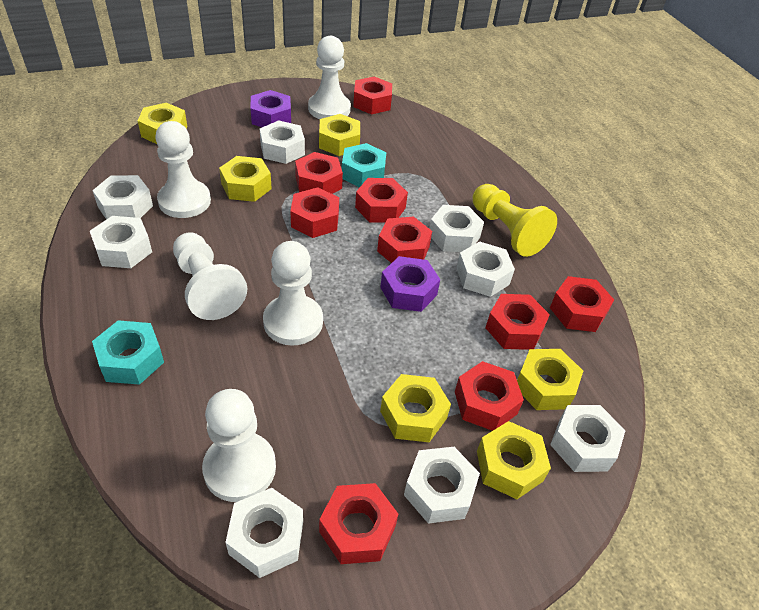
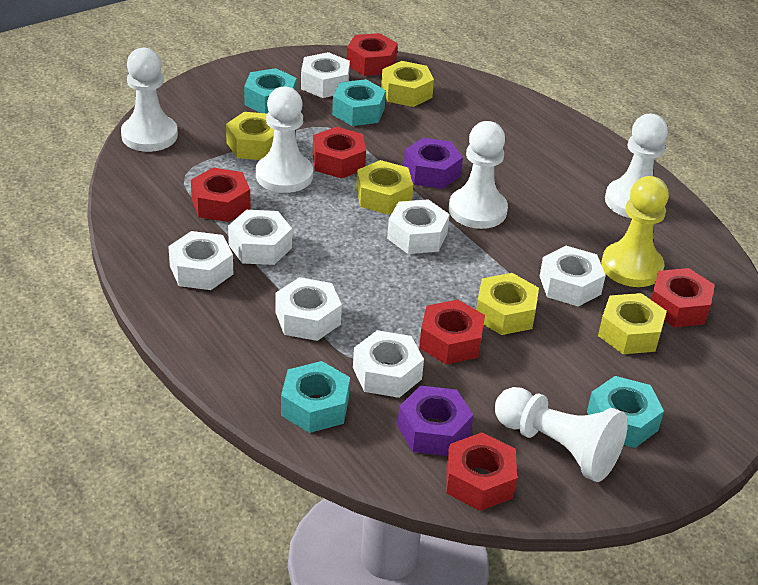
red nut: [290,187,339,238] [295,152,343,194] [319,483,398,564] [353,77,392,115] [355,178,408,223] [377,217,432,263] [455,361,524,431] [485,294,550,350] [550,276,614,332] = 9 -> [191,167,251,222] [313,127,366,179] [347,33,398,76] [419,300,485,365] [446,432,517,511] [651,268,715,327] = 6
turquoise nut: [92,320,164,385] [342,143,386,187] = 2 -> [244,68,297,113] [281,361,350,433] [332,79,386,126] [587,376,664,448] = 4
white nut: [90,216,152,268] [93,175,153,219] [225,488,303,578] [260,120,305,164] [404,447,480,524] [429,205,484,252] [456,241,515,297] [550,405,625,472] = 8 -> [168,231,233,290] [228,210,292,265] [275,277,342,341] [301,52,350,98] [353,330,424,398] [387,199,450,254] [540,246,606,307] = 7
yellow nut: [138,103,187,144] [219,156,272,202] [319,114,360,156] [380,374,451,442] [477,421,551,499] [517,349,583,410] = 6 -> [226,112,274,160] [356,160,413,215] [381,61,434,107] [476,273,539,335] [598,293,667,354] = 5

